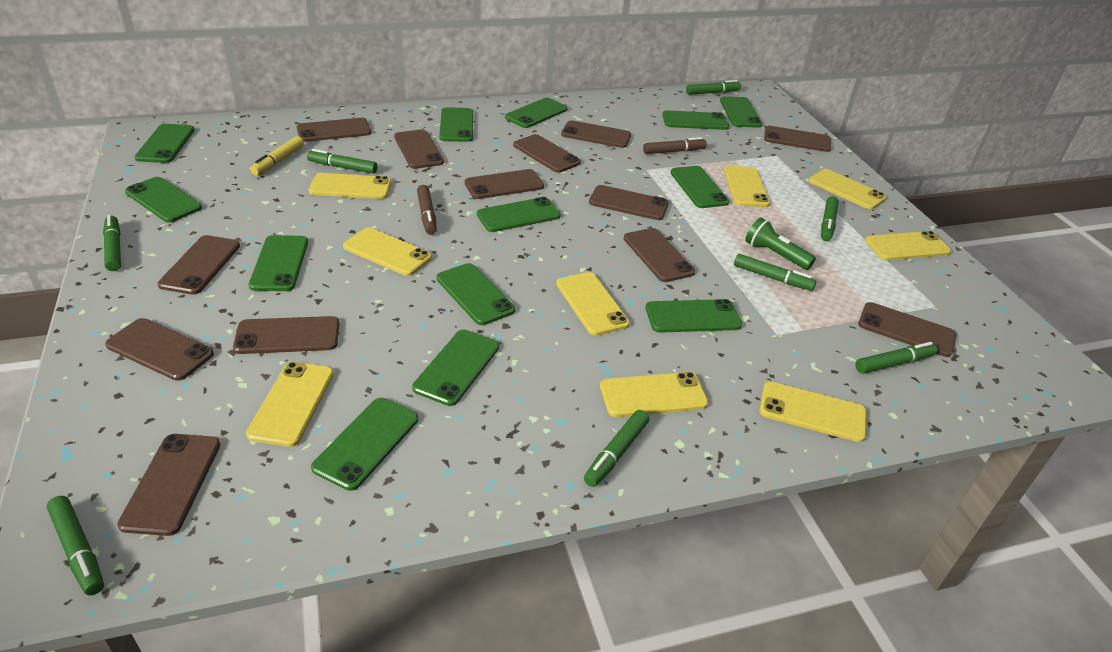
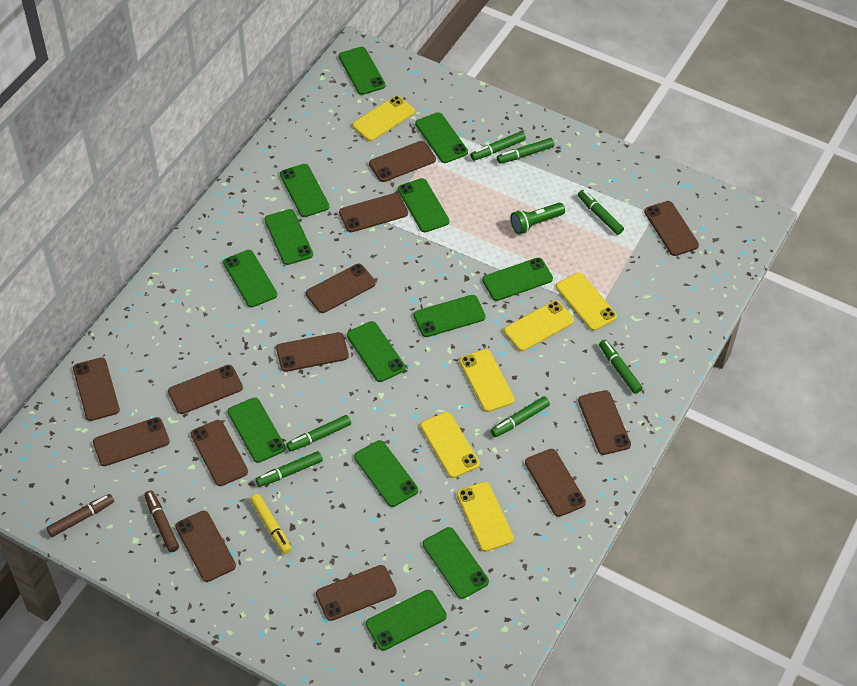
green marker: [47,496,104,595] [103,215,121,271] [307,149,377,174] [584,410,649,487] [686,80,741,95] [734,254,816,291] [821,196,839,241] [855,342,937,374] = 8 -> [256,451,323,487] [286,415,351,452] [470,131,526,161] [491,396,550,437] [497,138,554,164] [578,190,624,235] [599,340,642,394] = 7
yellow phone: [246,362,334,447] [309,173,392,199] [343,227,432,276] [556,272,630,336] [600,372,708,417] [724,166,770,207] [759,382,867,442] [809,169,886,210] [865,231,951,260] = 9 -> [352,96,415,141] [420,412,480,478] [457,482,514,552] [459,349,515,412] [504,300,574,351] [556,273,617,331] = 6

